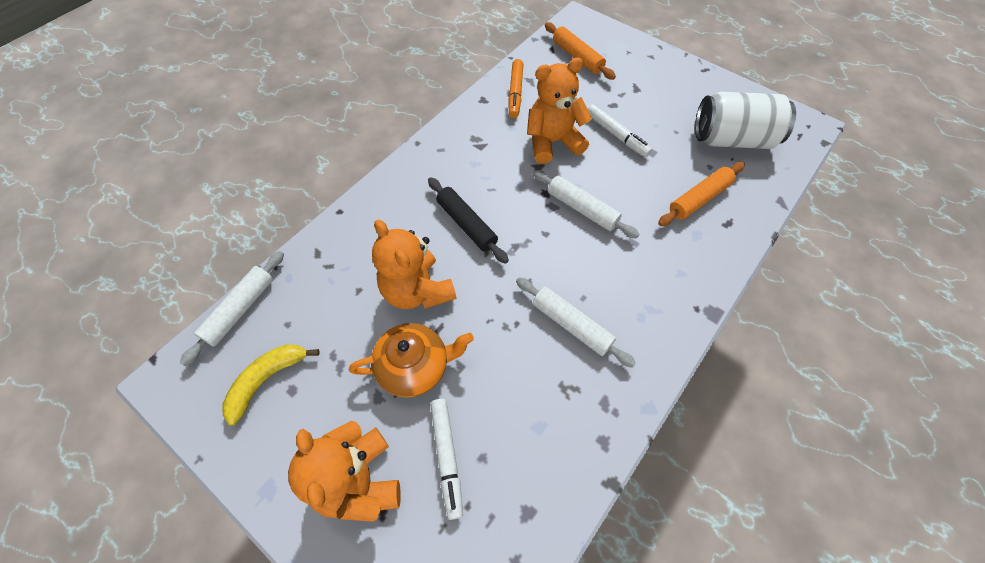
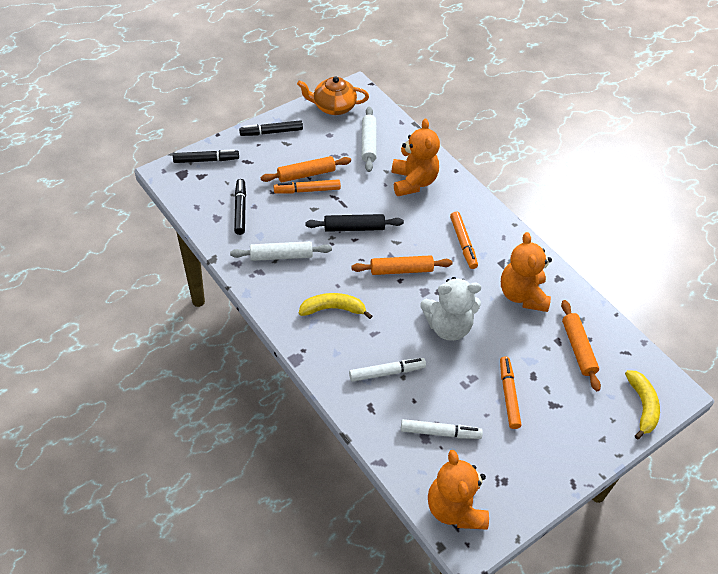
black marker: none = 0 -> [173,149,239,163] [234,179,246,235] [239,120,303,136] = 3
orange marker: [508,59,523,118] = 1 -> [274,179,341,194] [450,212,478,269] [500,356,521,429] = 3
orange rolling pin: [545,22,616,80] [658,162,745,226] = 2 -> [261,156,351,182] [351,255,453,275] [561,300,601,391] = 3
white can: [695,92,796,149] = 1 -> none = 0
white rolling pin: [180,251,284,366] [516,277,636,368] [533,170,639,239] = 3 -> [230,241,332,261] [362,107,377,172] = 2
white teddy bear: none = 0 -> [421,277,481,341] = 1
yellow banana: [222,344,320,426] = 1 -> [299,293,372,319] [625,370,660,440] = 2

